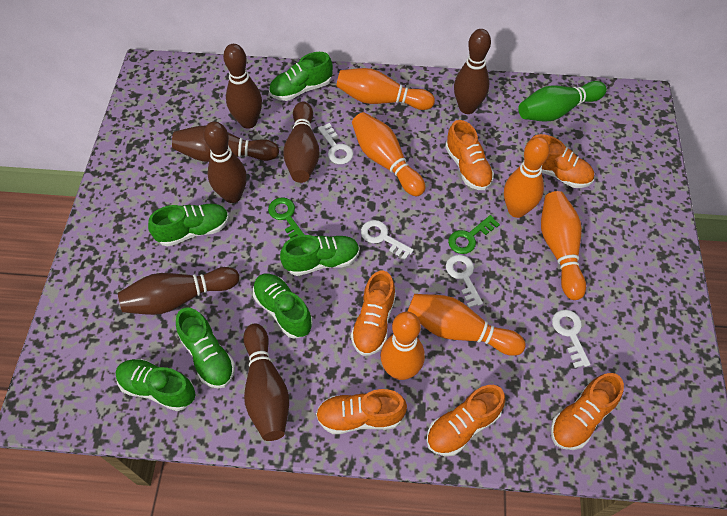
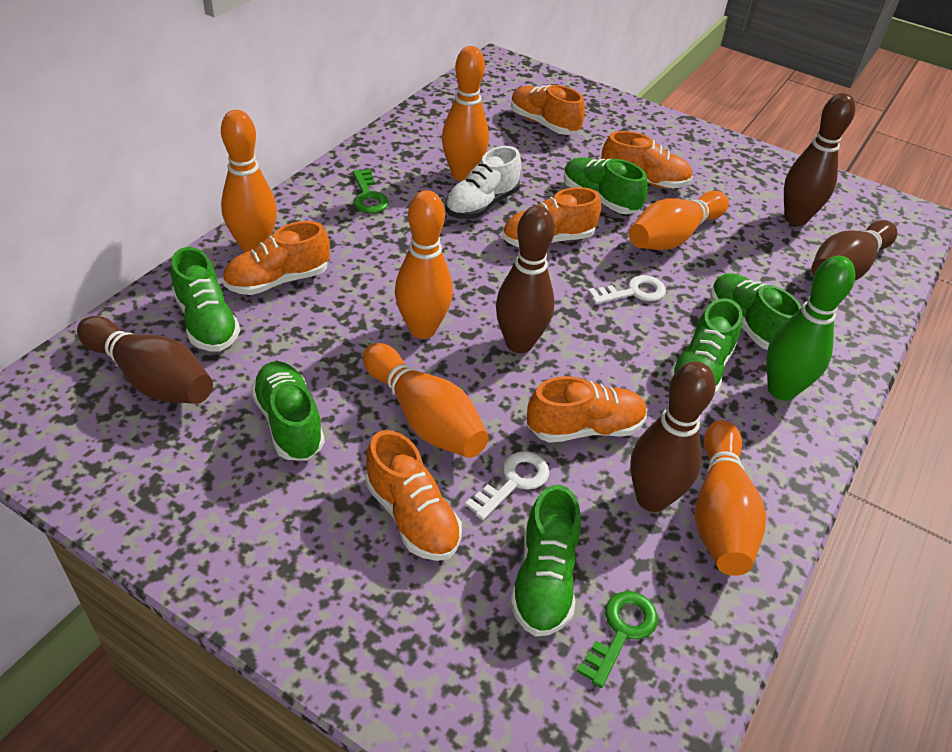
brown bowling pin: [118,267,239,315] [172,126,279,162] [204,122,247,203] [223,44,262,129] [243,324,289,441] [283,101,320,183] [454,29,491,114] = 7 -> [77,316,213,404] [496,206,555,353] [630,361,715,512] [784,93,855,226] [811,220,897,280] = 5
white key: [318,123,354,164] [361,220,414,260] [446,255,483,308] [552,310,591,368] = 4 -> [465,451,549,520] [588,275,666,304] = 2
white shoe: none = 0 -> [445,146,521,219] = 1

